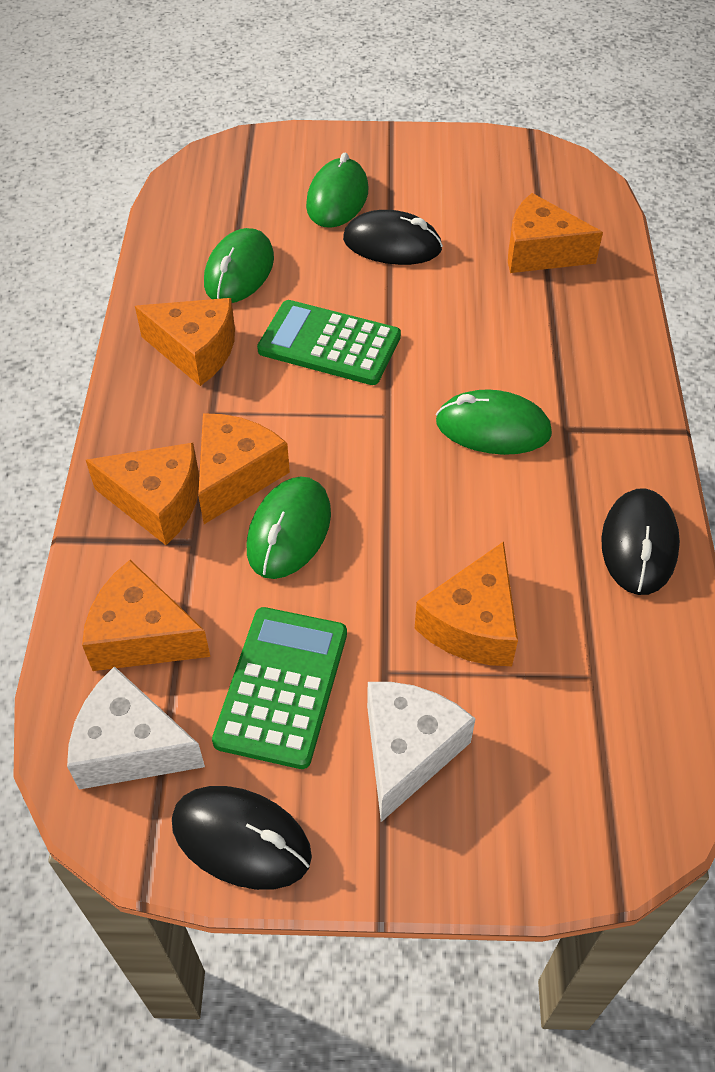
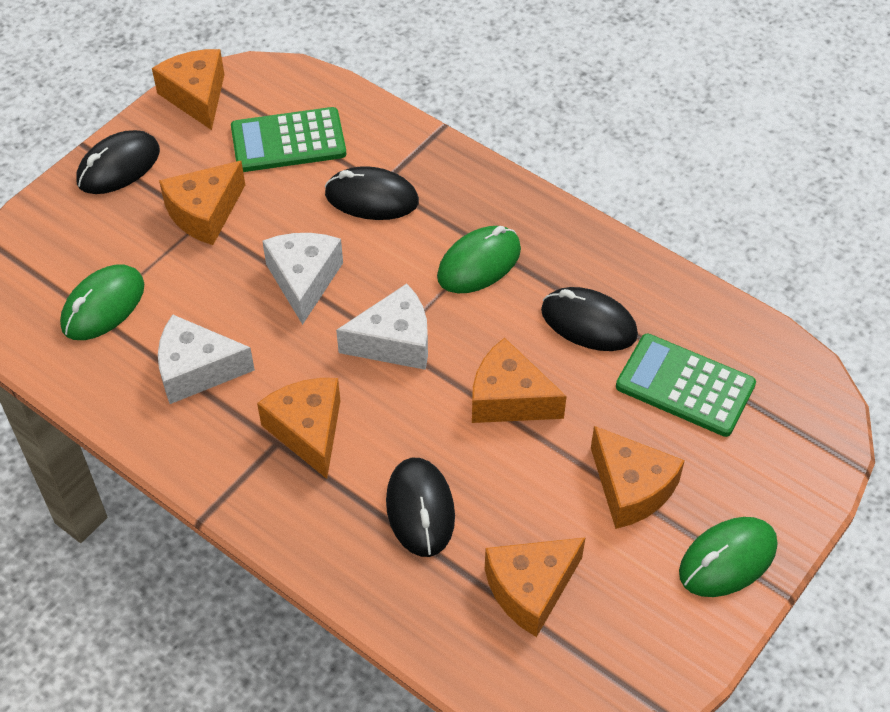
black mouse: [172,786,312,890] [343,210,443,265] [601,488,680,595] = 3 -> [76,130,160,194] [325,166,419,220] [386,458,455,557] [541,287,638,351] = 4
green mouse: [204,228,274,303] [247,477,331,579] [306,153,368,228] [436,389,552,455] = 4 -> [60,264,144,340] [437,226,521,293] [679,517,777,597] = 3
white cheese: [67,666,205,790] [367,682,476,822] = 2 -> [158,314,255,404] [262,233,343,325] [336,284,428,370] = 3

